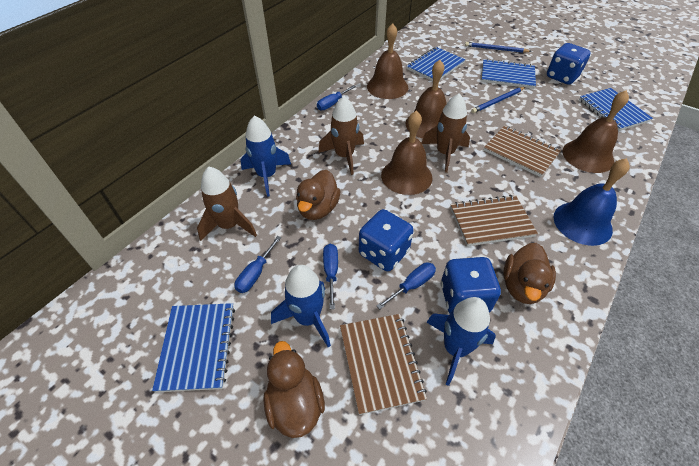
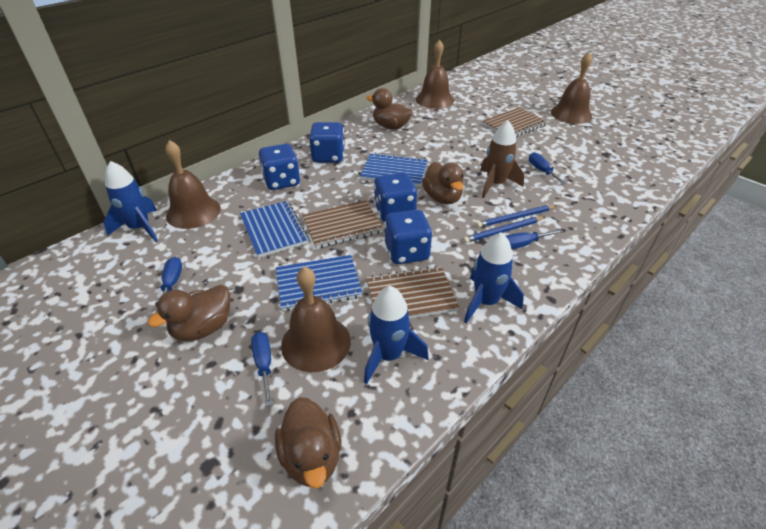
blue bell: [553,158,630,246] = 1 -> none = 0
blue dice: [359,209,414,271] [441,257,501,313] [547,43,591,84] = 3 -> [259,144,300,190] [309,122,344,163] [374,172,418,222] [384,210,432,264] = 4
blue notebook: [152,303,235,392] [407,47,466,81] [481,59,536,89] [579,88,653,131] = 4 -> [240,201,309,258] [276,255,363,311] [360,153,428,187] = 3
brown duck: [263,341,325,438] [296,170,341,220] [503,243,556,304] = 3 -> [148,285,230,341] [275,397,341,488] [366,88,413,129] [422,162,464,204] = 4
brown rocket: [197,167,257,241] [318,96,364,175] [422,93,470,173] = 3 -> [480,120,524,198] = 1

